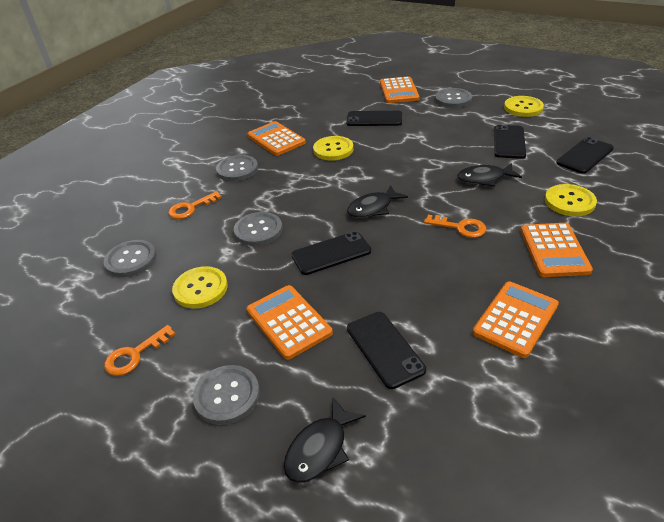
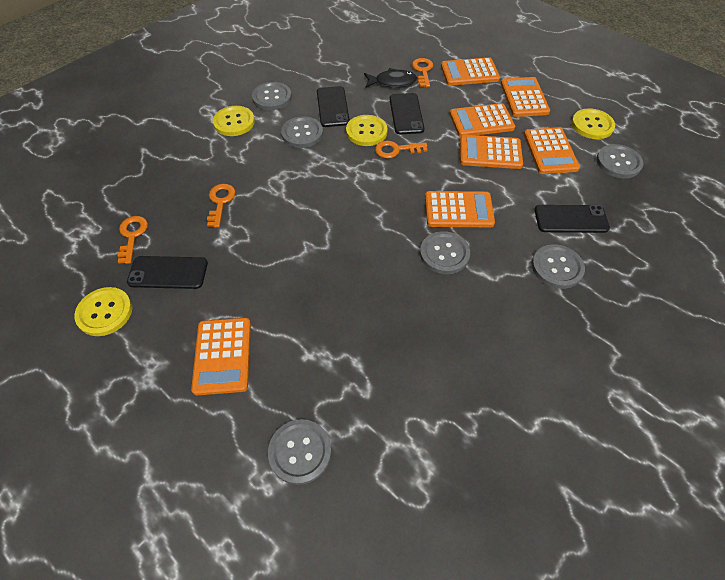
black fish: [284,397,366,483] [347,185,408,218] [457,163,522,187] = 3 -> [364,68,417,88] = 1
black phone: [291,231,371,275] [346,111,402,126] [347,312,426,389] [494,125,526,159] [556,137,614,174] = 5 -> [127,256,208,289] [317,86,350,127] [390,93,424,134] [534,205,610,233] = 4
grey button: [104,240,156,277] [193,365,260,425] [216,155,258,181] [234,212,282,246] [435,88,472,108] = 5 -> [252,82,292,110] [268,419,331,485] [281,116,323,148] [420,231,470,274] [532,244,585,289] [596,144,643,178] = 6
orange calculator: [246,285,333,360] [247,121,306,156] [380,76,420,103] [473,281,559,358] [521,223,593,277] = 5 -> [191,318,251,395] [425,191,495,227] [441,57,500,86] [450,103,515,137] [460,135,523,169] [501,77,550,117] [524,127,580,174] = 7
orange key: [104,325,176,376] [168,191,222,219] [424,215,486,238] = 3 -> [117,216,148,264] [207,184,236,228] [375,141,427,159] [412,58,433,87] = 4

